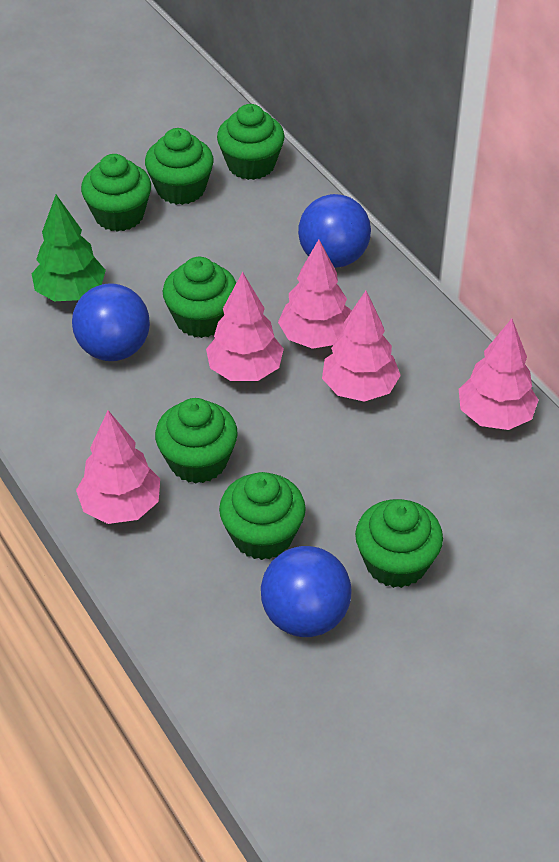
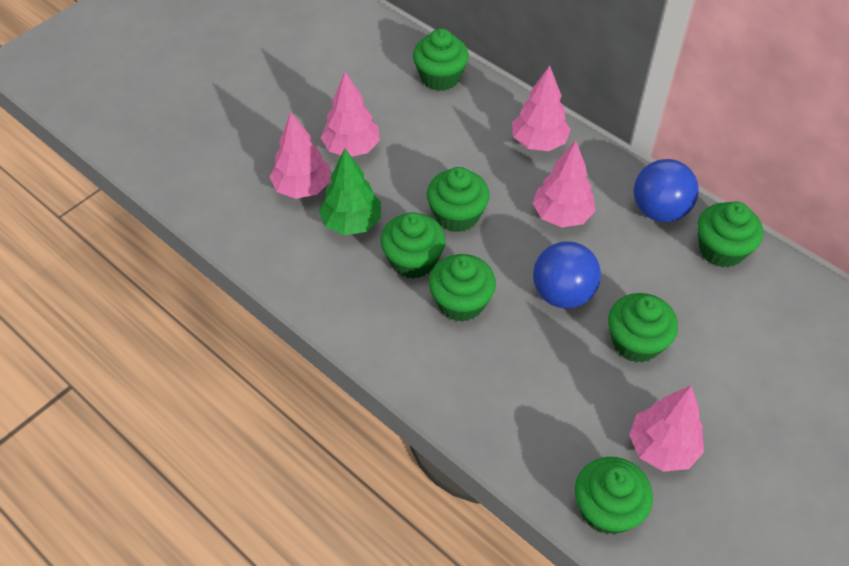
blue ball: [72,284,150,361] [261,546,351,637] [298,194,371,268] = 3 -> [533,241,601,309] [634,159,699,222] = 2

